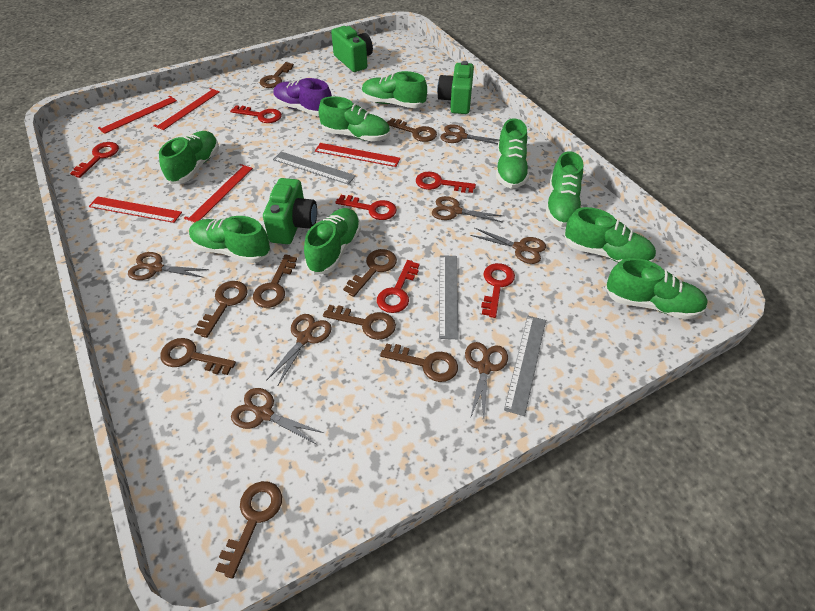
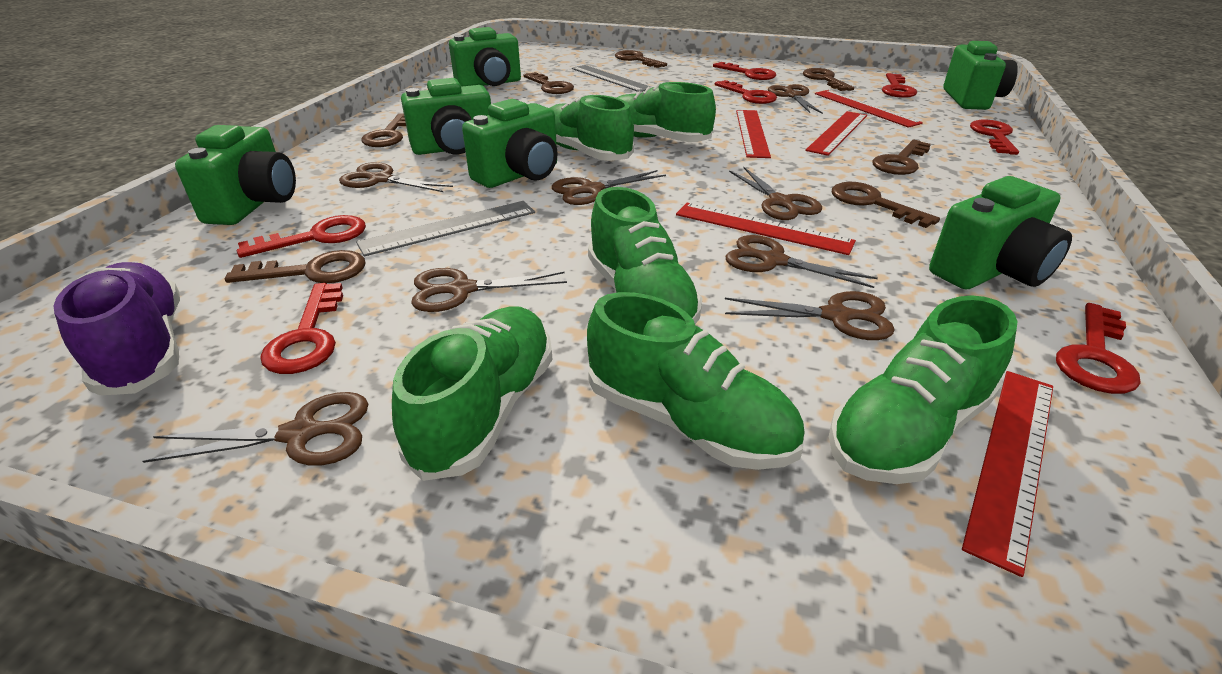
brown key: [160,338,236,375] [194,281,248,338] [216,481,282,579] [253,254,297,308] [260,62,294,88] [323,305,396,340] [343,249,397,297] [380,343,458,382] [387,118,437,142] = 9 -> [225,250,365,283] [361,114,406,147] [523,72,574,94] [615,50,667,68] [803,68,854,91] [832,182,940,228] [872,140,931,175] = 7
brown scissors: [128,252,209,280] [231,388,324,444] [266,314,332,385] [432,196,504,222] [440,124,500,144] [465,342,508,419] [470,228,546,264] = 7 -> [142,392,368,466] [339,162,453,192] [411,268,567,312] [552,170,666,205] [725,235,878,288] [725,291,895,340] [729,167,822,220] [768,84,823,114] = 8
green camera: [263,178,317,244] [331,26,373,72] [437,61,474,114] = 3 -> [175,125,296,225] [401,78,491,155] [449,27,521,87] [462,99,558,188] [929,176,1072,289] [943,41,1018,110] = 6
green shoe: [159,131,219,184] [189,216,270,263] [304,208,361,275] [318,96,390,141] [362,71,427,108] [496,118,529,189] [546,151,583,227] [564,207,656,262] [605,258,708,319] = 9 -> [392,306,553,481] [550,94,634,161] [587,292,804,470] [588,187,703,324] [616,82,716,142] [829,296,1018,484] = 6
grey ruler: [273,152,356,185] [439,255,459,339] [504,316,546,416] = 3 -> [356,201,535,257] [572,65,651,92] = 2
red key: [70,142,119,178] [230,106,282,123] [335,195,397,220] [377,260,419,313] [416,172,476,193] [481,263,515,318] = 6 -> [237,215,366,258] [260,283,343,374] [713,62,776,80] [715,80,777,104] [882,73,917,98] [970,120,1019,155] [1056,303,1140,394] = 7

